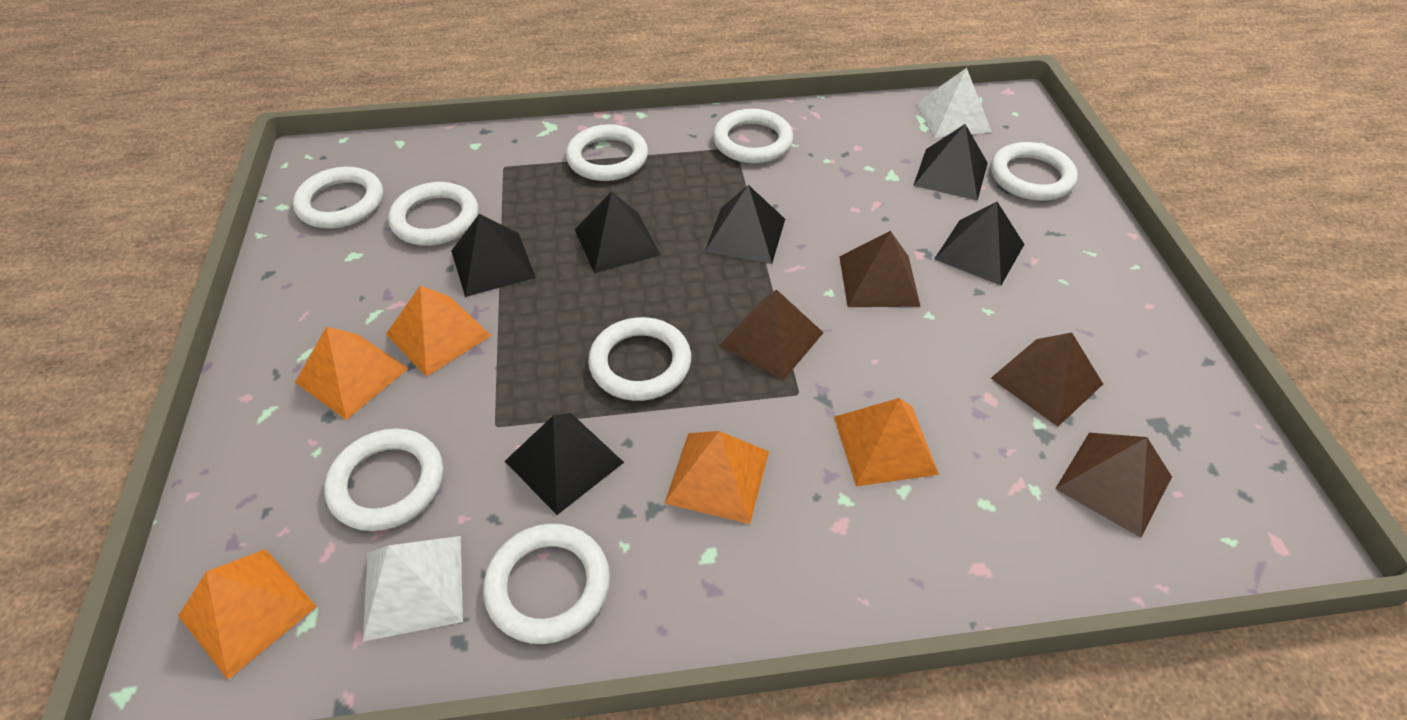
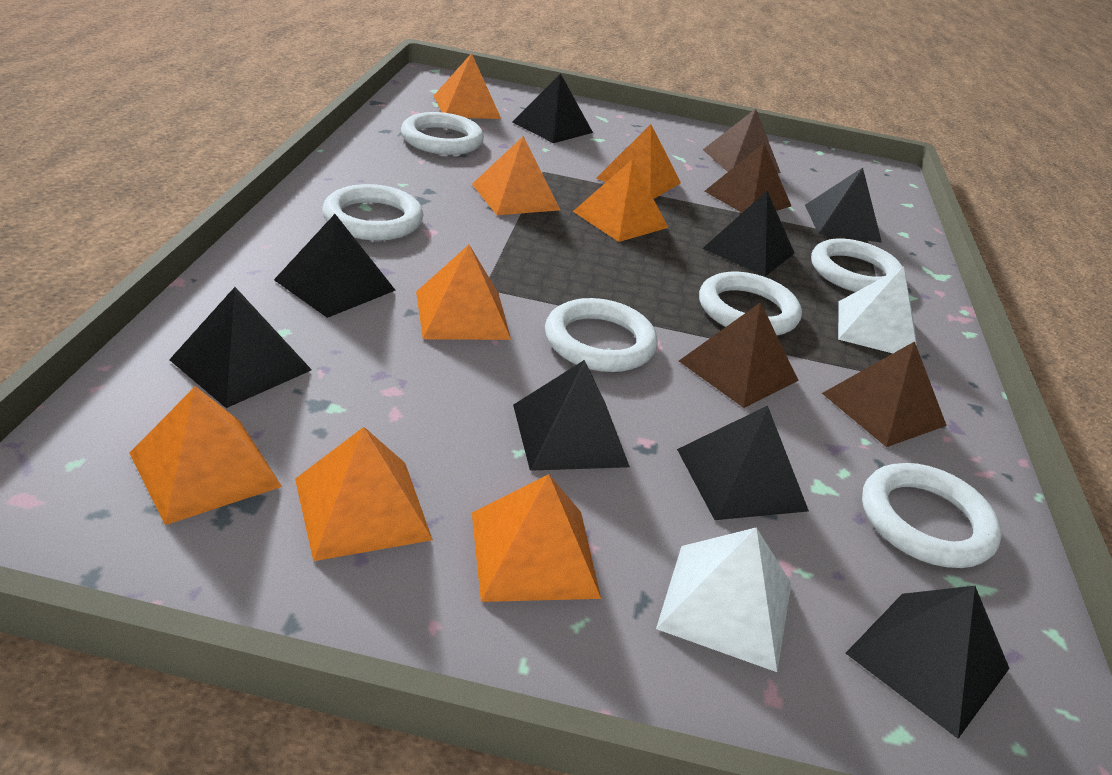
black pyramid: [451,214,536,297] [505,413,624,515] [575,192,660,273] [705,185,785,264] [913,124,988,201] [934,202,1024,286] = 6 -> [169,287,312,408] [274,214,396,318] [513,73,593,143] [513,360,630,471] [677,406,809,520] [702,191,795,276] [805,167,882,243] [846,586,1010,739] = 8
orange pyramid: [178,549,317,680] [295,327,409,420] [386,285,491,377] [664,431,769,524] [834,398,939,487] = 5 -> [130,386,282,525] [295,427,433,561] [416,245,511,340] [434,53,501,119] [472,136,560,215] [472,474,601,602] [573,159,668,242] [597,124,681,199] = 8
white ring: [293,167,383,229] [324,428,443,531] [388,182,478,246] [483,524,610,644] [566,124,648,181] [588,317,691,401] [713,109,793,163] [991,142,1078,201] = 8 -> [322,184,423,241] [401,112,484,155] [545,298,658,372] [699,272,802,336] [811,238,903,292] [862,463,1002,568] = 6

